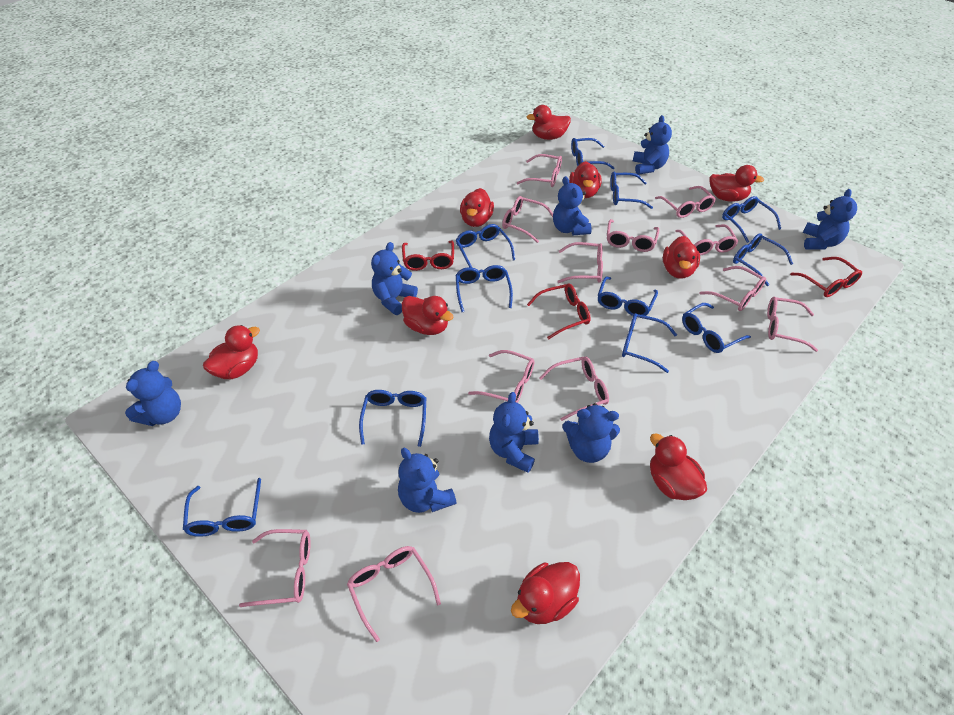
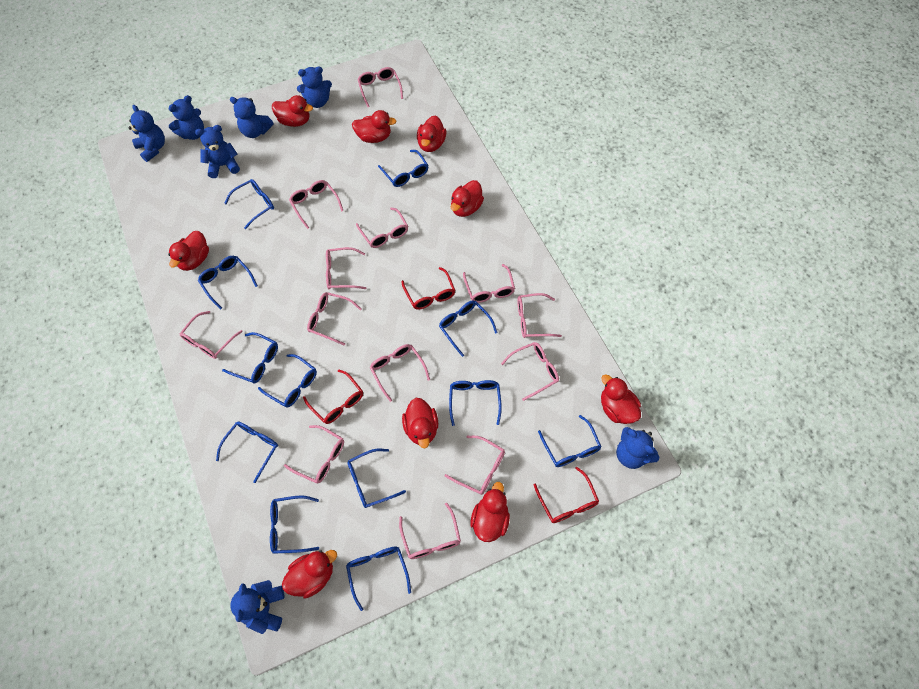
blue glasses: [183,478,261,537] [359,390,426,447] [455,224,515,268] [456,265,513,312] [571,138,614,169] [597,277,658,316] [610,172,653,209] [622,313,677,373] [682,303,751,353] [722,196,781,243] [733,233,793,286] = 11 -> [198,256,258,310] [216,422,278,483] [222,332,278,383] [224,179,274,229] [258,354,317,408] [270,495,319,554] [346,546,411,611] [347,449,406,508] [378,150,429,187] [439,300,498,357] [449,380,502,426] [538,415,601,467] = 12
blue teddy bear: [125,361,181,426] [371,242,418,315] [398,448,456,513] [489,392,539,473] [553,176,592,235] [562,403,620,463] [633,115,672,175] [803,189,857,250] = 8 -> [129,105,165,162] [168,95,204,140] [195,125,240,178] [230,97,274,138] [230,580,284,634] [297,66,332,108] [616,427,659,469] = 7
pink glasses: [239,529,310,607] [347,546,441,642] [468,350,535,403] [502,196,553,243] [517,154,562,187] [540,356,609,421] [557,242,603,283] [607,219,659,252] [655,186,716,218] [676,224,738,256] [699,266,766,311] [767,297,818,352] = 12 -> [180,311,243,359] [284,425,344,484] [289,180,343,229] [307,292,362,346] [326,247,366,289] [356,208,408,248] [357,67,403,107] [370,344,430,402] [399,503,461,559] [444,436,505,495] [463,264,515,303] [501,342,559,401] [517,293,562,338] = 13

